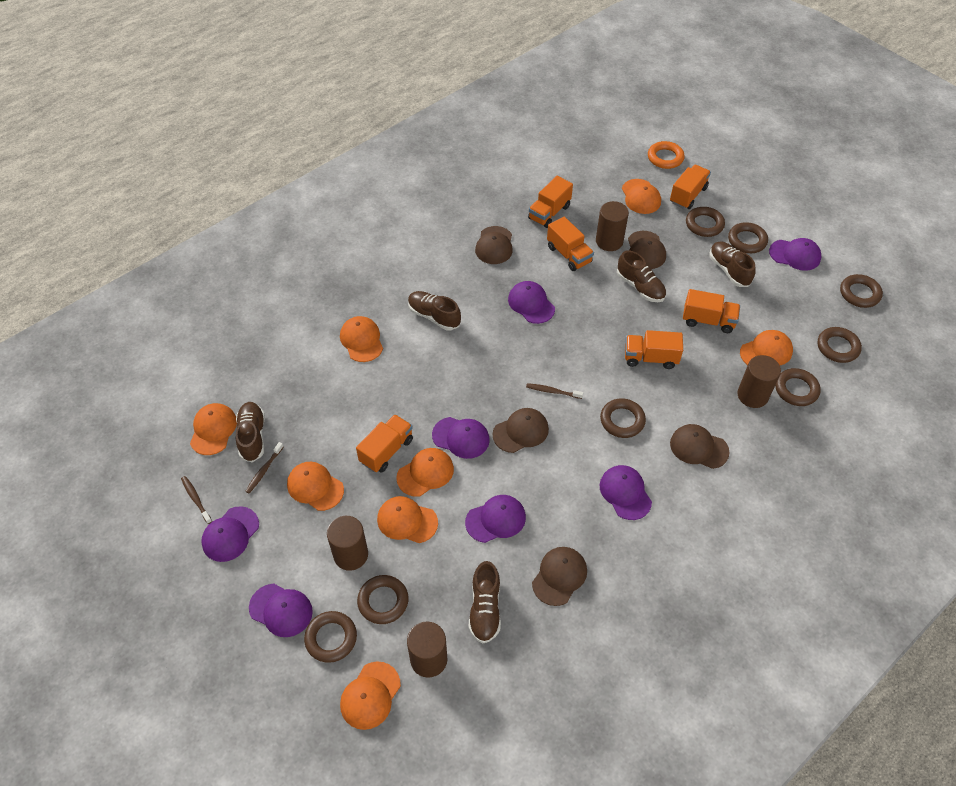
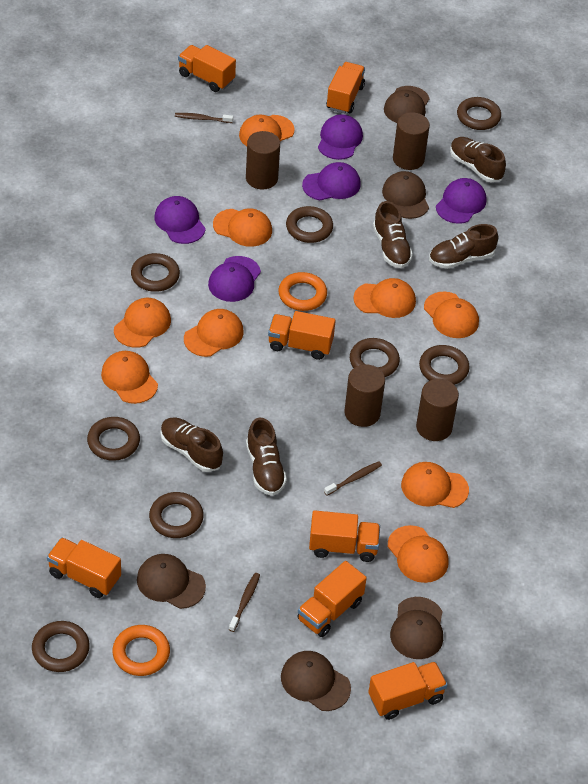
orange cap: [190,403,237,455] [287,462,344,511] [340,316,383,362] [340,661,401,730] [377,496,438,543] [396,448,454,497] [622,179,661,214] [740,330,793,365] = 8 -> [101,351,158,404] [114,298,171,348] [184,309,244,357] [213,208,272,247] [239,115,295,146] [353,278,416,318] [388,525,449,583] [401,462,469,508] [424,292,479,338] = 9
orange ring: [648,141,685,169] = 1 -> [113,625,170,676] [278,272,327,311] = 2
orange truck: [356,414,413,473] [528,176,573,228] [547,217,594,271] [625,330,683,369] [670,165,711,209] [683,289,740,333] = 6 -> [47,537,121,598] [178,45,236,92] [268,311,336,360] [297,561,367,637] [309,510,380,562] [326,62,365,114] [369,662,448,720] = 7
purple cap: [201,506,259,562] [249,583,313,637] [432,417,490,459] [465,495,526,543] [508,281,555,324] [599,465,652,520] [769,238,821,271] = 7 -> [154,196,206,244] [208,256,261,302] [302,162,361,201] [318,114,363,160] [436,178,487,224] = 5

